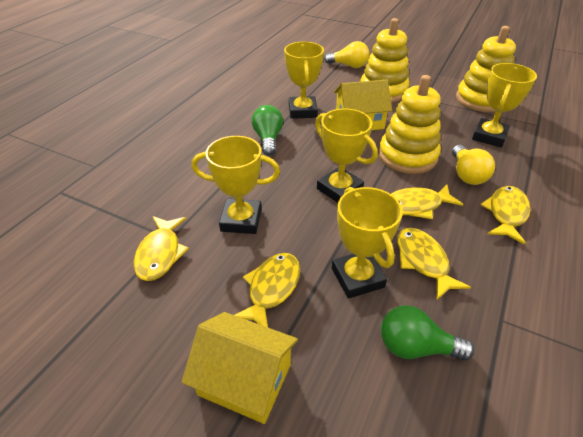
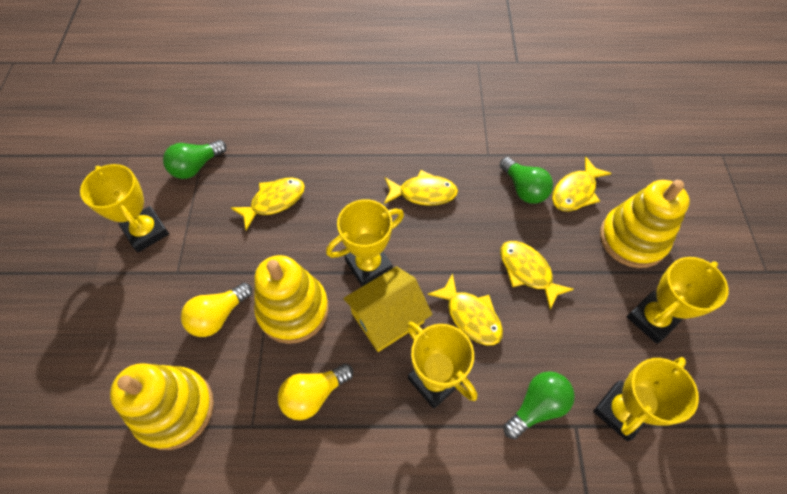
green light bulb: [252,105,283,156] [381,306,474,361] = 2 -> [163,140,227,179] [500,157,553,204] [503,371,575,439] = 3
yellow house: [182,312,298,424] [334,80,392,130] = 2 -> [343,266,432,352] = 1

